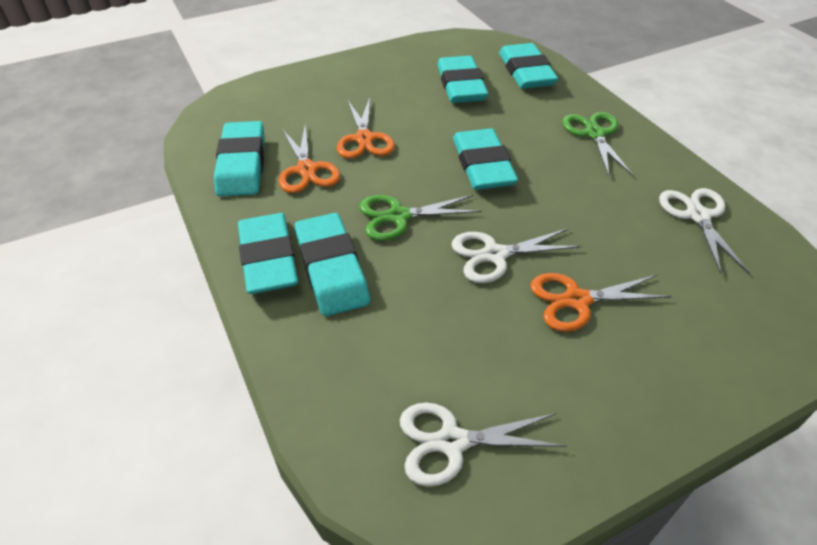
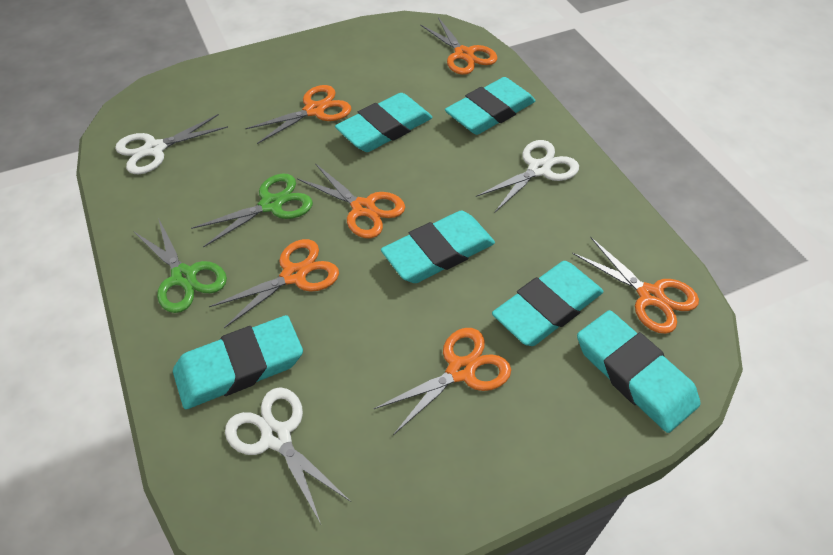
orange scissors: [279,125,340,193] [337,97,395,159] [530,273,672,332] = 3 -> [209,239,339,328] [245,85,351,144] [297,163,405,238] [374,328,511,435] [420,17,497,75] [572,237,699,334] = 6

